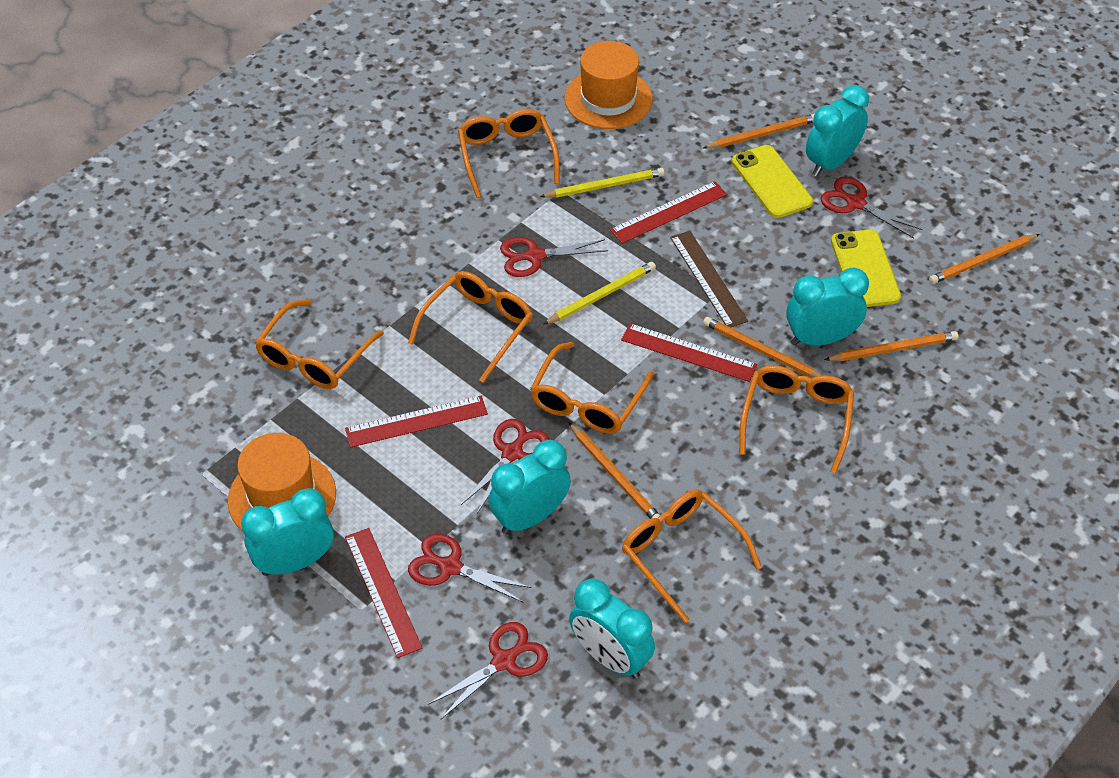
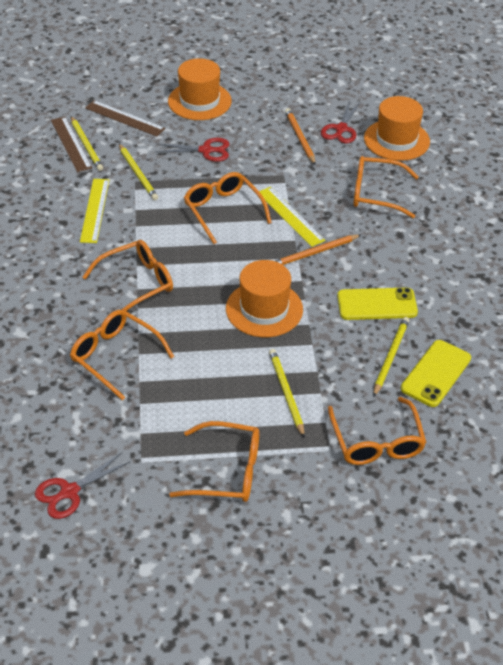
brown ruler: [670,231,748,327] = 1 -> [51,117,92,172] [85,100,165,137] = 2
orange hat: [228,433,336,530] [564,41,653,129] = 2 -> [168,58,232,120] [226,260,303,337] [364,96,430,161] = 3
orange pencil: [569,423,660,519] [703,114,814,149] [703,317,822,378] [824,331,958,361] [929,234,1040,284] = 5 -> [275,234,361,265] [285,108,316,165] = 2
red ruler: [345,396,488,448] [345,528,422,658] [610,181,727,244] [621,323,757,382] = 4 -> none = 0
red scissors: [408,533,532,603] [428,622,548,720] [461,419,549,513] [500,237,608,277] [821,177,922,238] = 5 -> [35,453,131,519] [155,138,230,162] [321,100,361,143] = 3
turquoise clock: [241,488,334,576] [488,440,571,534] [569,578,655,679] [786,268,869,345] [806,85,869,176] = 5 -> none = 0
yellow pencil: [540,168,665,198] [543,262,656,325] = 2 -> [71,116,103,171] [119,144,158,200] [269,349,305,437] [373,317,409,397] = 4
yellow ruler: none = 0 -> [80,179,109,243] [259,187,325,247] = 2

